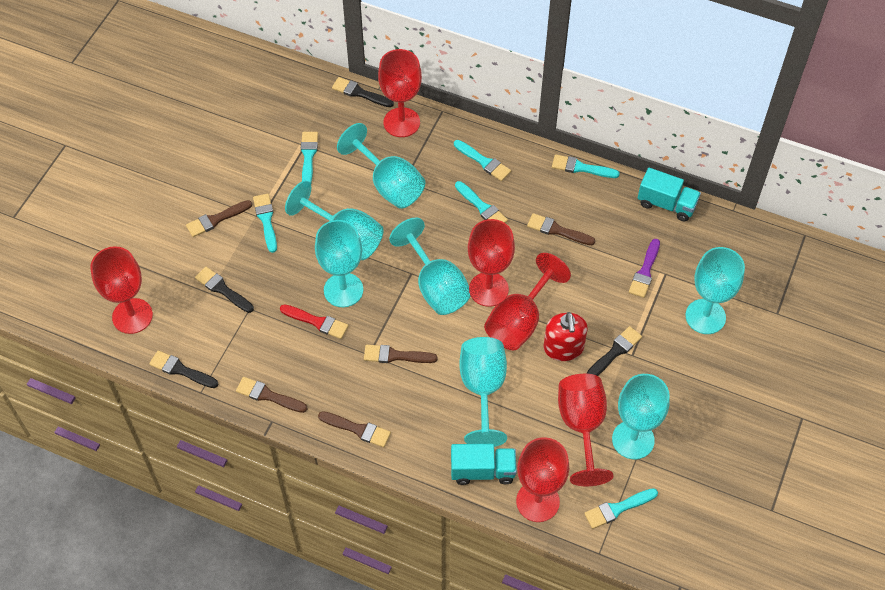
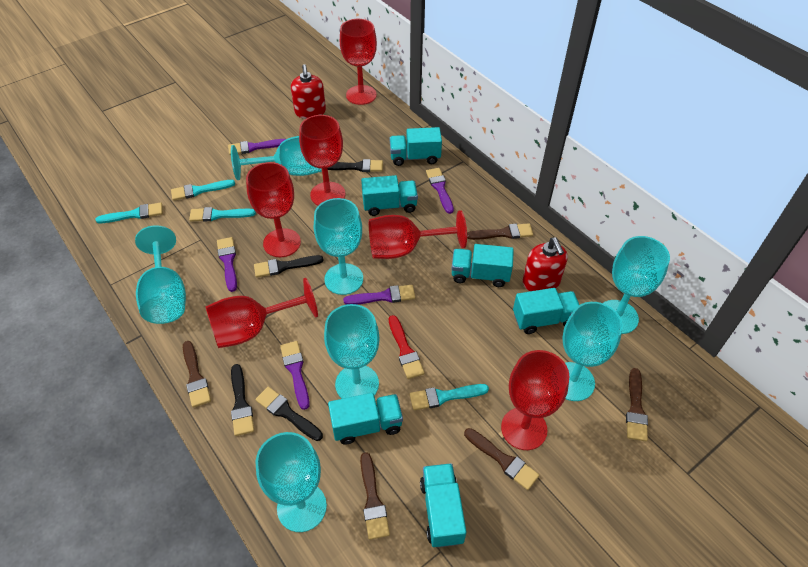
purple brush: [629,239,660,298] = 1 -> [217,237,237,292] [228,139,286,155] [280,341,310,410] [343,285,415,305] [426,168,454,214] = 5
red soap dispenser: [544,312,588,361] = 1 -> [291,64,326,119] [523,237,568,291] = 2
turquoise brush: [253,194,277,253] [301,132,318,184] [454,140,511,181] [455,181,508,223] [552,155,620,178] [584,488,658,529] = 6 -> [96,203,163,223] [171,180,235,201] [189,207,256,222] [410,384,489,410] = 4
turquoise truck: [451,444,517,485] [638,168,701,221] = 2 -> [328,393,403,445] [361,175,418,216] [390,127,442,166] [420,463,466,548] [452,244,514,287] [513,288,579,334] = 6

